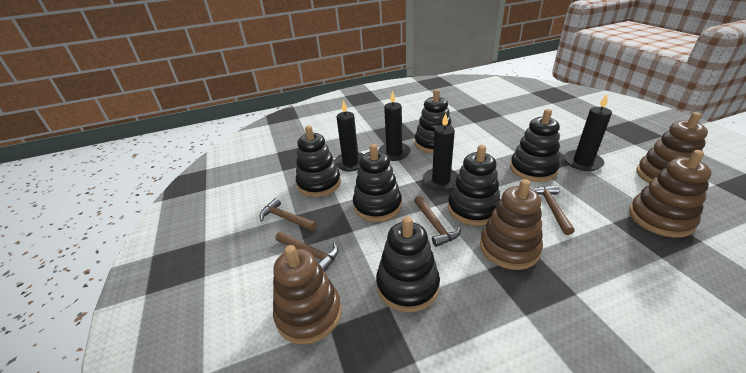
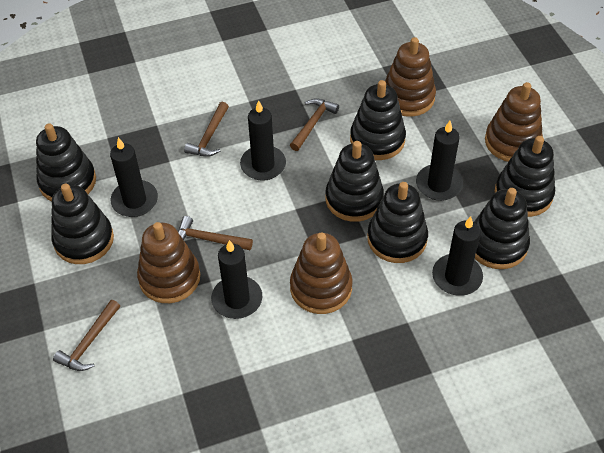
black candle: [334,100,364,172] [378,91,411,161] [423,113,458,191] [564,94,612,171] = 4 -> [110,137,158,217] [211,240,262,319] [240,100,286,181] [416,121,463,201] [432,216,483,296] = 5
black stacking toy: [296,126,341,197] [353,144,402,222] [376,216,440,312] [415,89,452,153] [448,145,500,226] [510,109,560,182] = 6 -> [36,123,96,201] [51,183,114,264] [325,141,384,222] [350,80,406,160] [367,182,428,263] [474,188,530,269] [495,136,555,217] = 7

